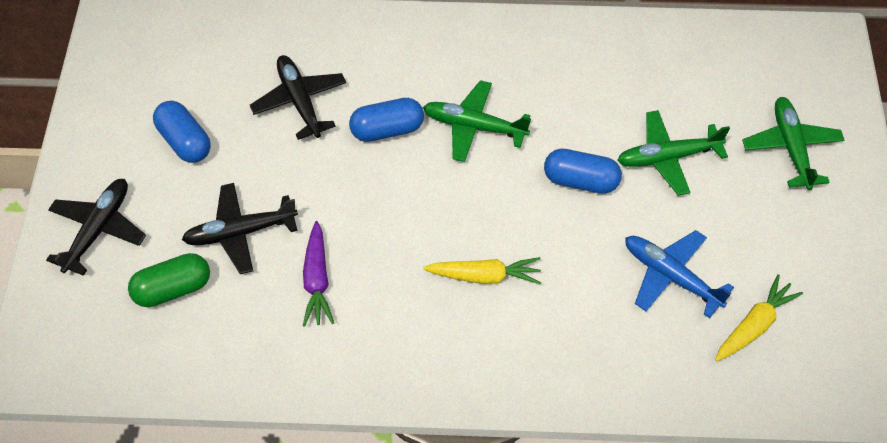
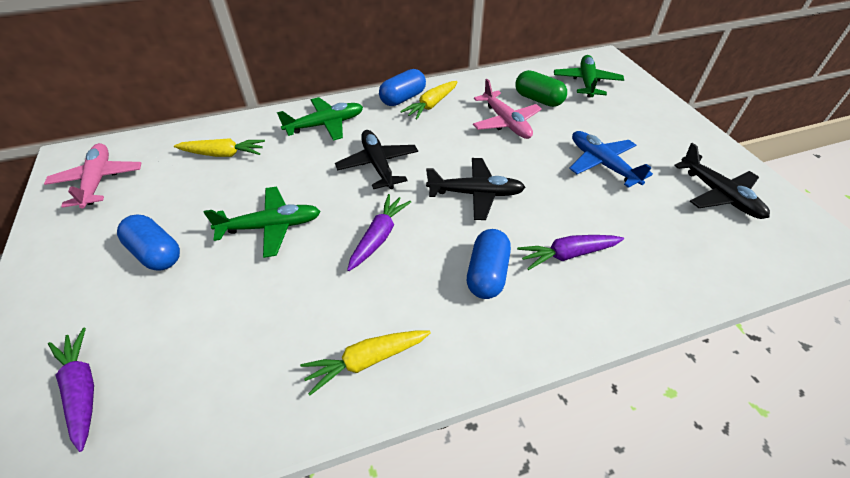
pink plane: none = 0 -> [44,143,141,208] [473,79,542,139] = 2
purple carrot: [303,221,334,327] = 1 -> [48,327,94,452] [347,194,411,271] [517,235,624,270] = 3
yellow carrot: [423,257,541,285] [715,274,803,361] = 2 -> [174,138,265,157] [300,330,431,395] [400,81,458,120] = 3

